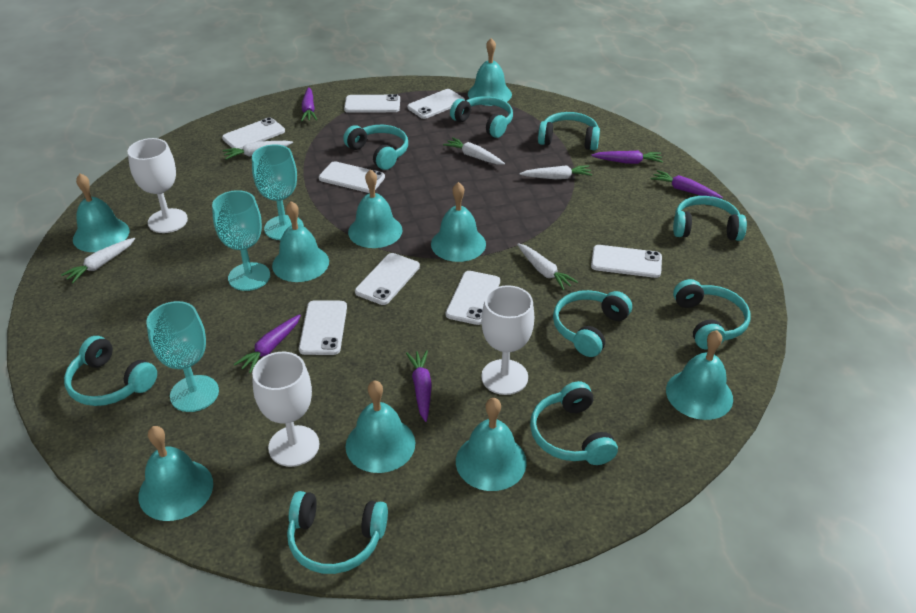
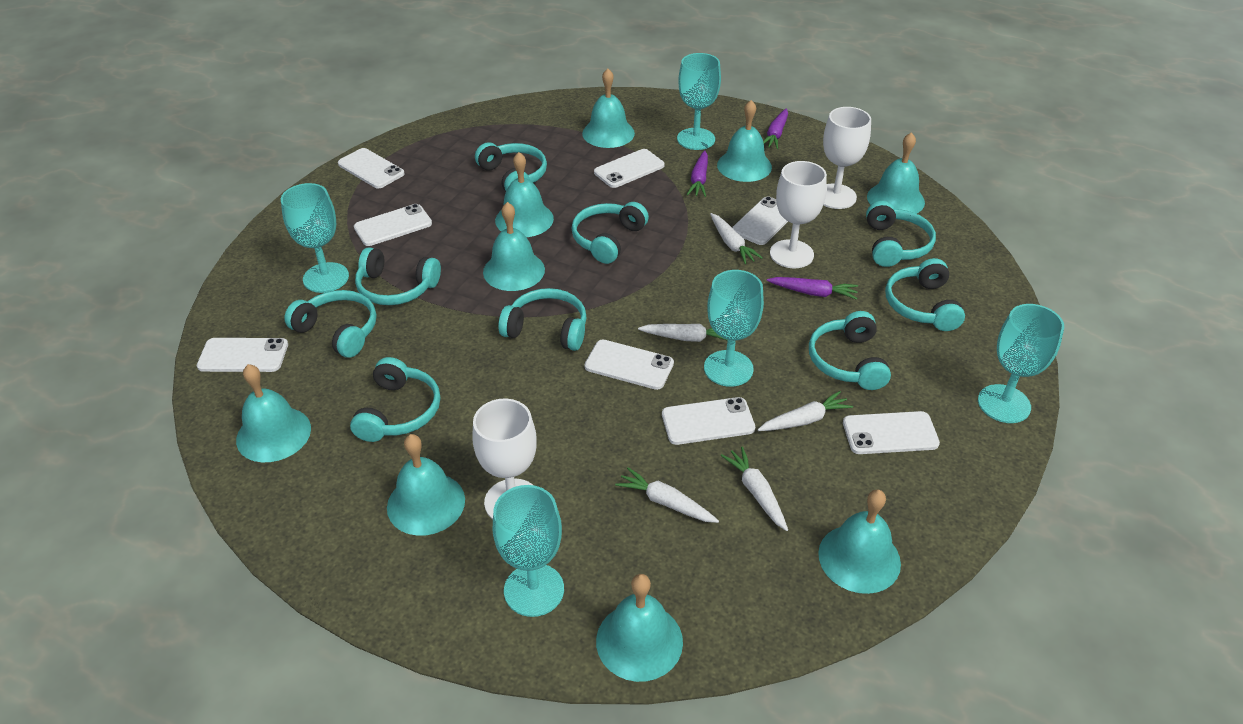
purple carrot: [234,314,301,373] [301,87,317,121] [406,350,432,422] [591,151,663,164] [651,170,723,199] = 5 -> [687,150,708,197] [763,109,788,149] [767,277,858,300] = 3
turquoise goblet: [146,301,219,412] [212,190,270,291] [252,144,304,240] = 3 -> [281,183,349,293] [493,485,564,617] [677,53,721,150] [704,270,764,387] [978,304,1064,423] = 5

